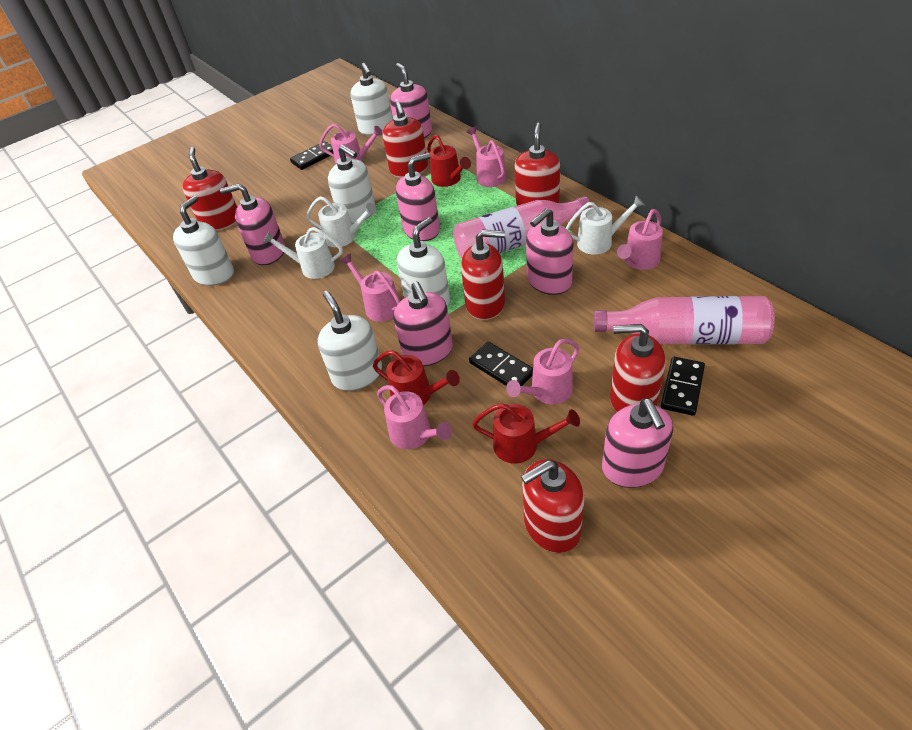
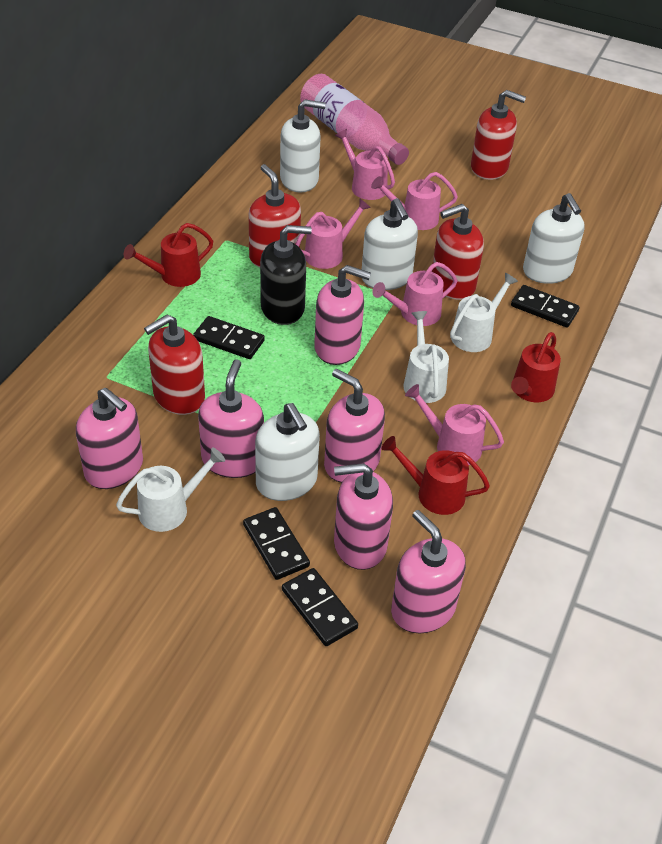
black domino: [290,141,334,170] [469,342,533,386] [661,357,705,416] = 3 -> [193,316,265,359] [243,507,310,580] [282,568,358,646] [511,285,580,327] = 4
black soap dispenser: none = 0 -> [260,225,312,325] = 1
pink bottle: [453,196,591,259] [594,296,774,344] = 2 -> [300,74,409,165] = 1
pink watering can: [319,124,383,164] [340,253,400,322] [377,385,452,449] [466,127,507,187] [506,339,579,404] [617,209,663,270] = 6 -> [296,199,371,269] [335,129,395,200] [371,172,458,230] [372,262,457,326] [405,384,504,465] = 5
red soap dispenser: [182,147,237,231] [383,102,428,178] [461,230,505,320] [515,123,560,206] [521,459,585,553] [610,324,666,412] = 6 -> [144,314,205,415] [249,164,301,267] [431,204,484,300] [471,90,526,180] = 4
white soap dispenser: [173,196,234,286] [318,291,382,391] [328,145,376,224] [350,63,393,135] [397,217,450,307] = 5 -> [255,403,320,501] [280,99,326,193] [362,198,418,290] [523,193,585,284] = 4

